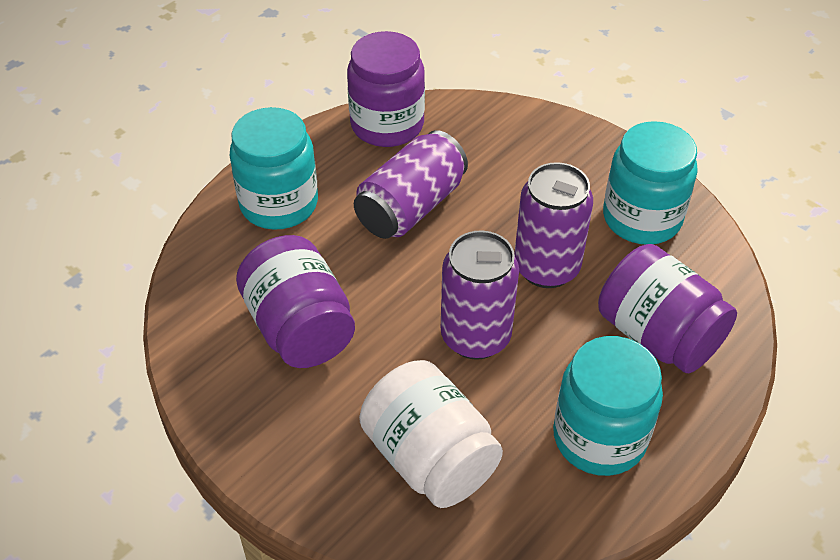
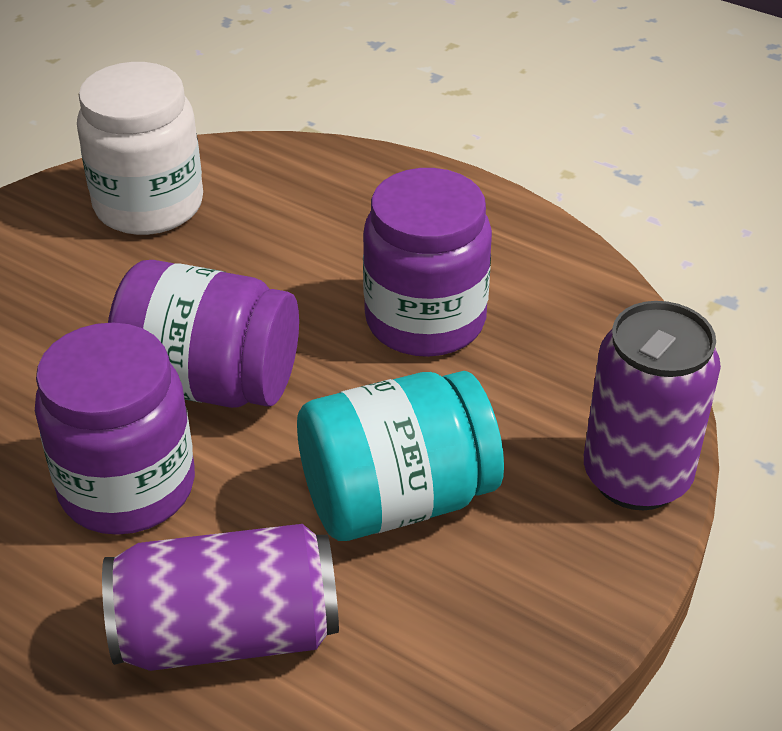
purple can: [354,130,468,239] [441,230,519,360] [514,162,593,288] = 3 -> [102,524,339,671] [584,301,721,510] = 2
turquoise jar: [230,107,318,230] [553,336,663,476] [603,121,698,244] = 3 -> [297,371,504,541] = 1

